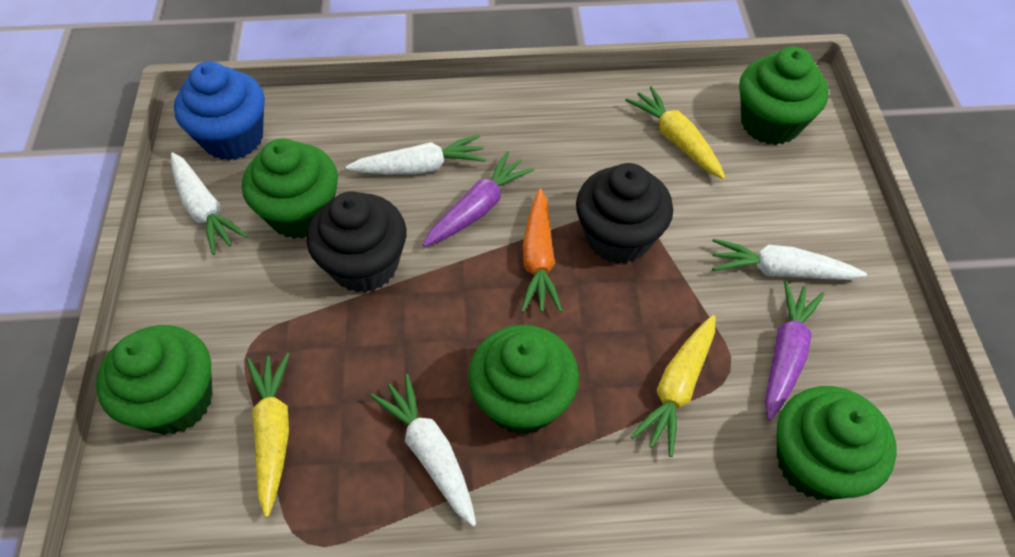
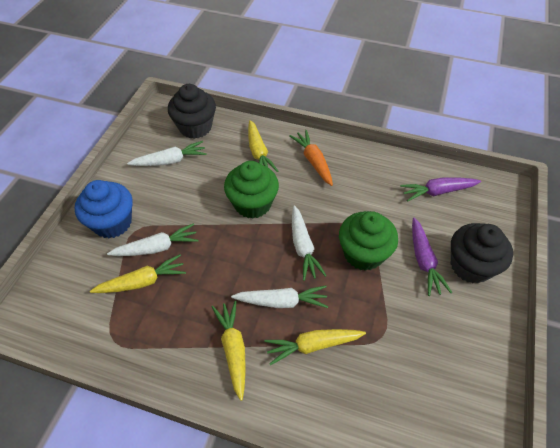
green cupcake: [96,325,213,435] [242,138,338,239] [468,325,579,434] [739,47,829,145] [777,386,897,500] = 5 -> [224,161,279,219] [339,211,398,271] = 2
yellow carrot: [246,353,290,517] [625,86,725,179] [630,315,715,457] = 3 -> [90,254,186,293] [212,301,246,401] [248,120,279,172] [264,329,366,365] = 4

